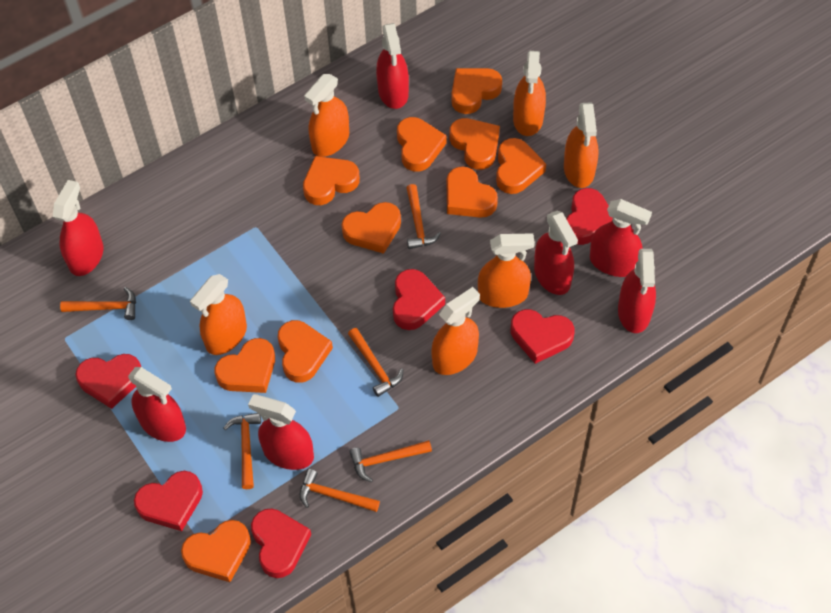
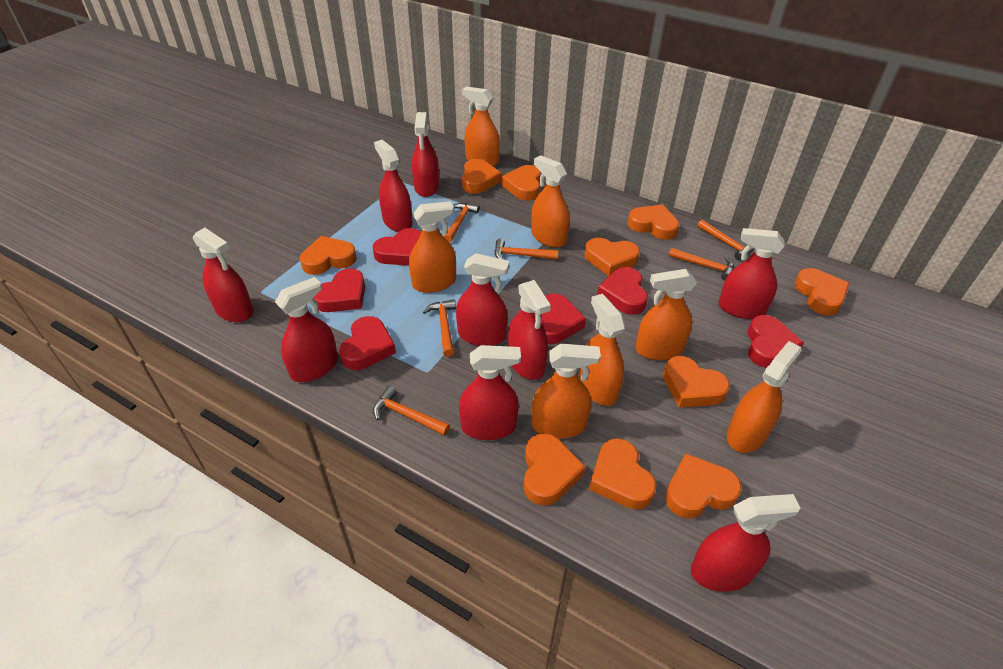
orange spray bottle: [190,274,247,355] [304,74,349,157] [431,287,480,375] [478,233,535,308] [513,51,546,136] [564,102,598,188] = 6 -> [409,201,456,293] [462,87,500,166] [531,155,570,247] [532,344,601,439] [579,294,625,406] [636,269,697,360] [727,341,801,453] = 7
red spray bottle: [53,180,103,276] [128,367,186,442] [248,394,314,470] [376,23,409,109] [534,211,578,295] [590,199,652,277] [618,249,656,333] = 7 -> [193,228,253,322] [275,277,338,382] [374,140,413,232] [412,112,439,197] [456,253,509,346] [459,345,521,440] [508,280,551,380] [691,494,800,592] [718,228,784,319] = 9

